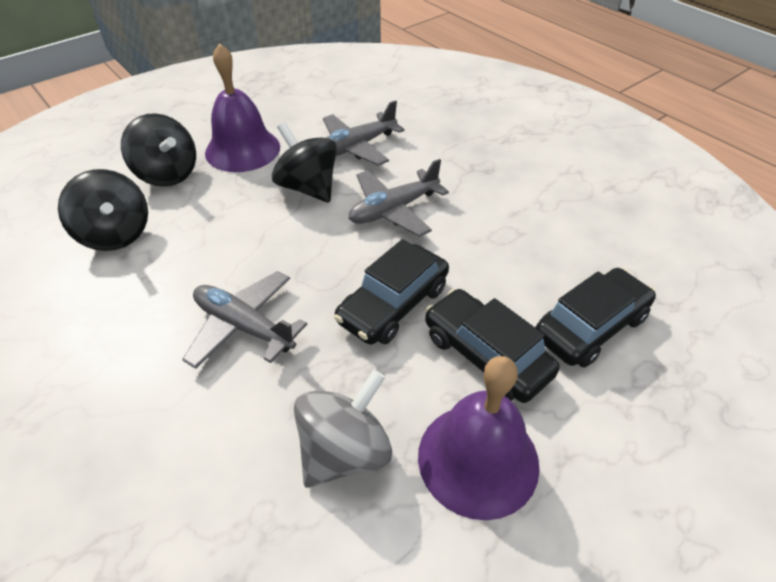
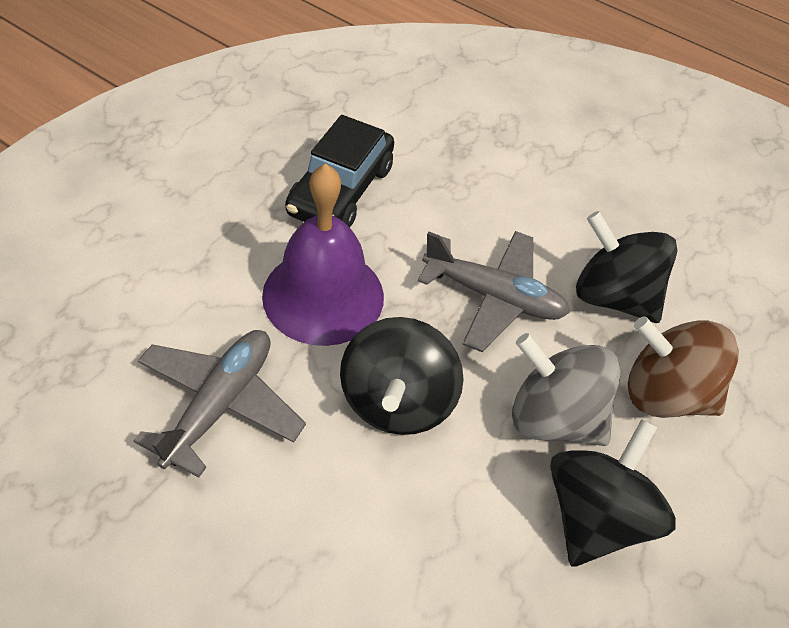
black car: [334,239,449,345] [425,289,560,403] [535,268,656,368] = 3 -> [285,115,394,228] = 1
brown spinning top: none = 0 -> [628,316,739,418] = 1
grey plane: [182,271,307,369] [323,100,405,166] [348,159,449,237] = 3 -> [133,330,306,478] [418,231,570,352] = 2
purple bell: [205,43,280,172] [418,356,540,520] = 2 -> [262,164,384,346] = 1

